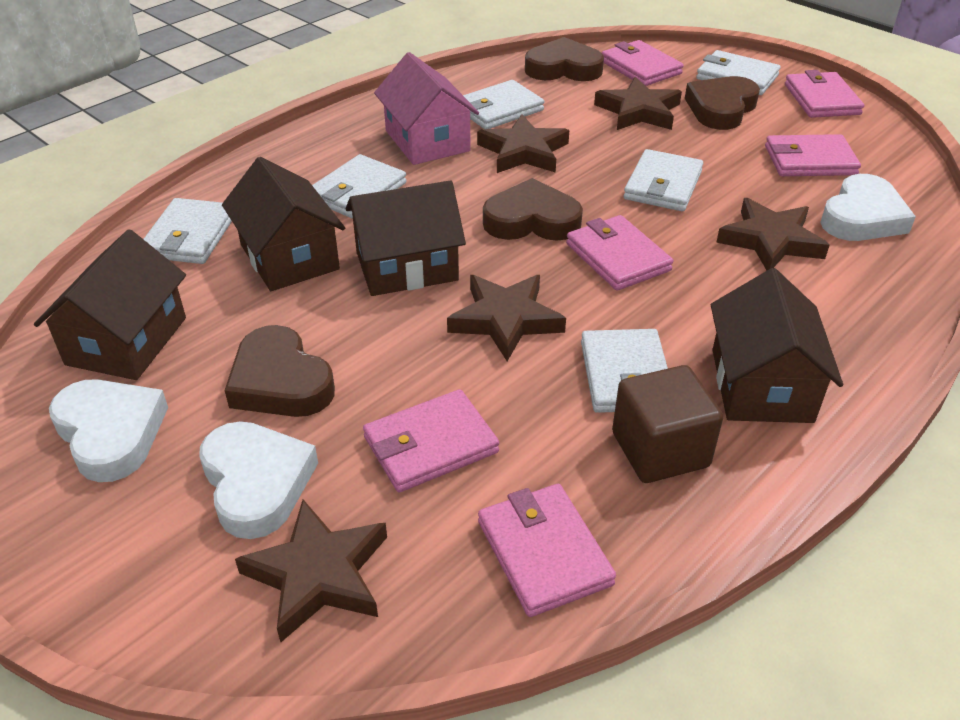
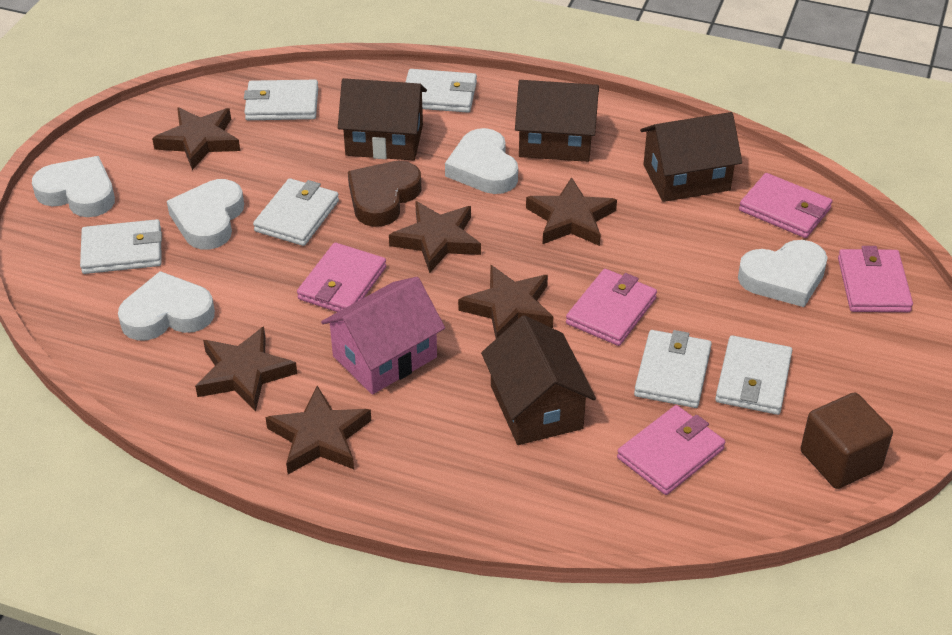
brown heart: [224,325,335,417] [483,178,583,241] [525,37,604,81] [685,76,760,130] = 4 -> [348,161,422,227] = 1
brown star: [235,500,387,642] [447,275,566,361] [477,114,569,173] [594,77,682,130] [716,198,829,270] = 5 -> [152,107,240,170] [195,327,297,411] [265,386,371,474] [389,201,481,273] [458,265,553,339] [526,177,617,246] = 6
pink wallet: [363,389,499,492] [478,484,616,617] [566,215,673,291] [602,40,684,86] [765,134,861,176] [785,70,864,118] = 6 -> [297,242,386,312] [566,269,657,346] [617,405,725,495] [739,173,832,238] [838,246,913,312] = 5
white heart: [49,379,168,482] [200,421,318,539] [820,174,916,241] = 3 -> [32,156,115,217] [118,271,215,341] [167,179,244,249] [445,128,518,194] [738,240,827,307] = 5

